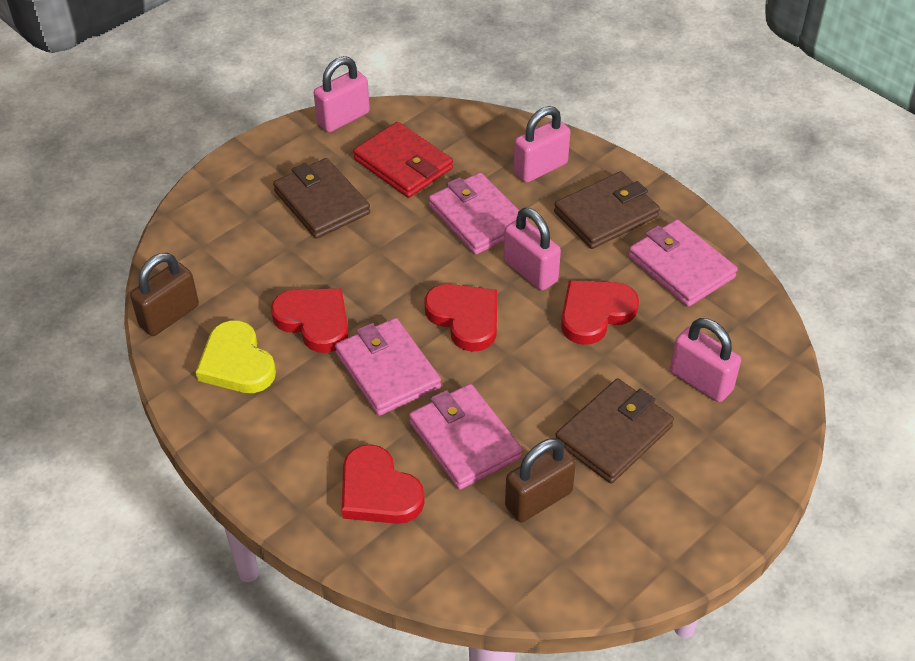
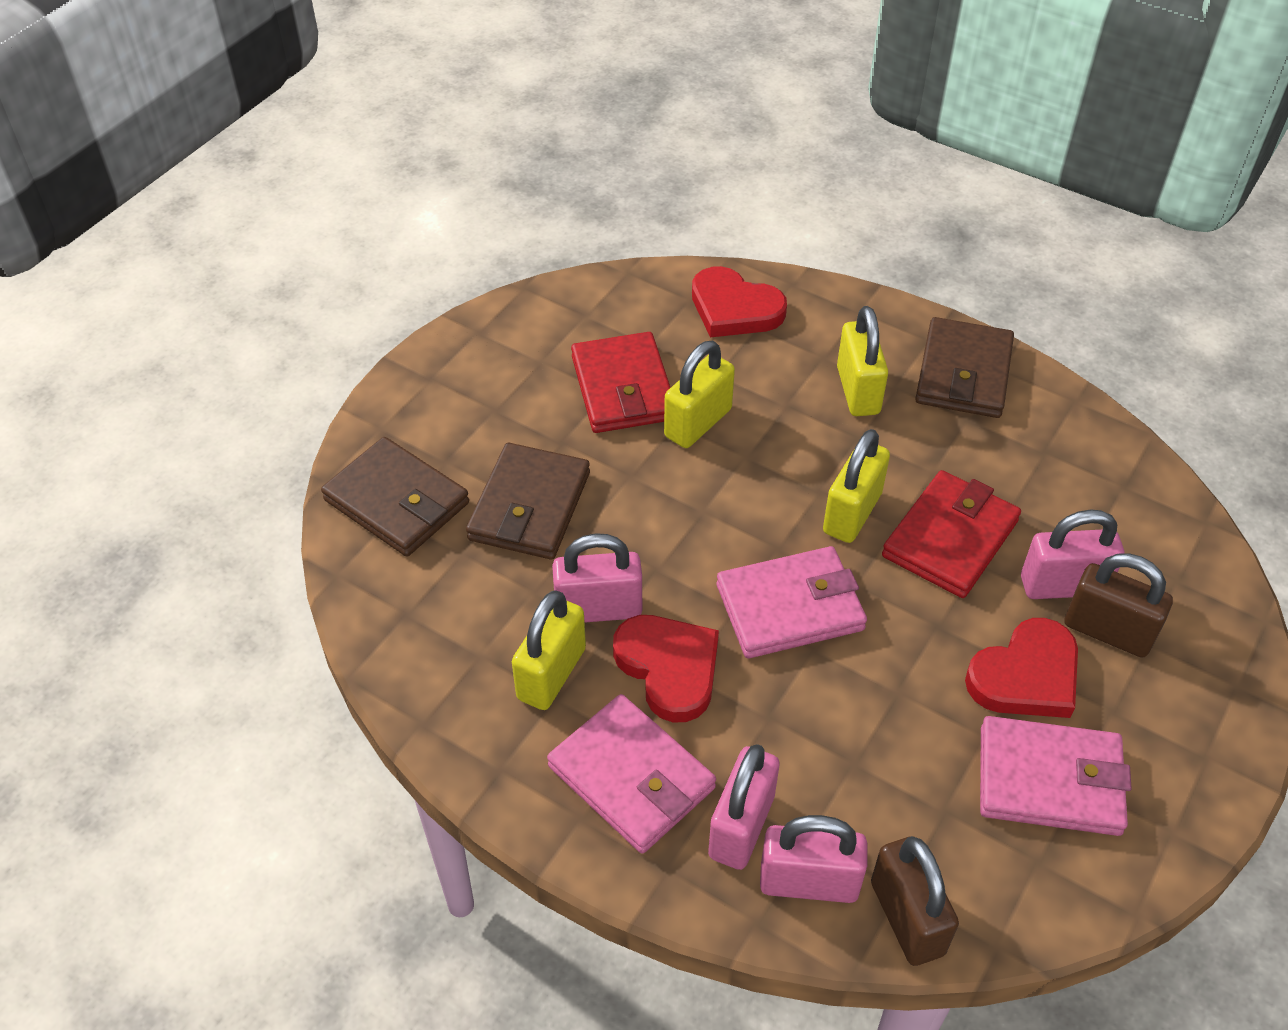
pink wallet: [335,318,441,416] [409,384,523,490] [429,172,528,255] [628,219,738,307] = 4 -> [547,694,716,854] [716,546,867,658] [980,716,1132,836] = 3
red heart: [271,288,349,353] [342,444,425,524] [424,284,497,352] [561,281,639,345] = 4 -> [613,615,719,722] [692,266,787,338] [965,618,1078,718] = 3
red wallet: [353,122,453,198] = 1 -> [571,332,671,433] [882,470,1021,598] = 2
yellow heart: [196,320,276,393] = 1 -> none = 0
yellow padlock: none = 0 -> [512,590,586,710] [664,341,735,448] [823,429,890,543] [837,306,888,416] = 4

